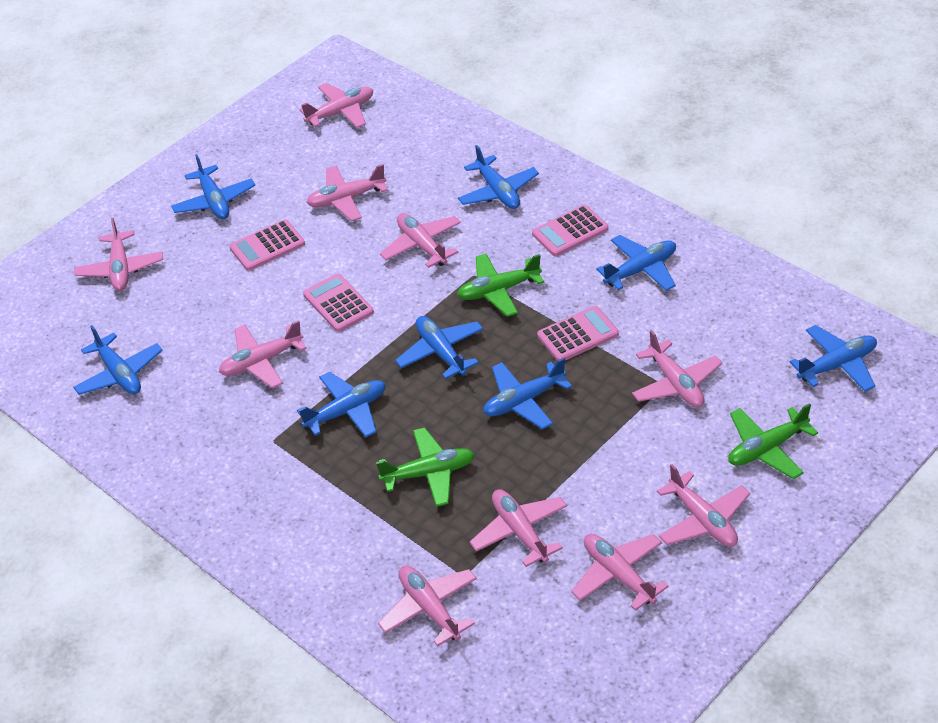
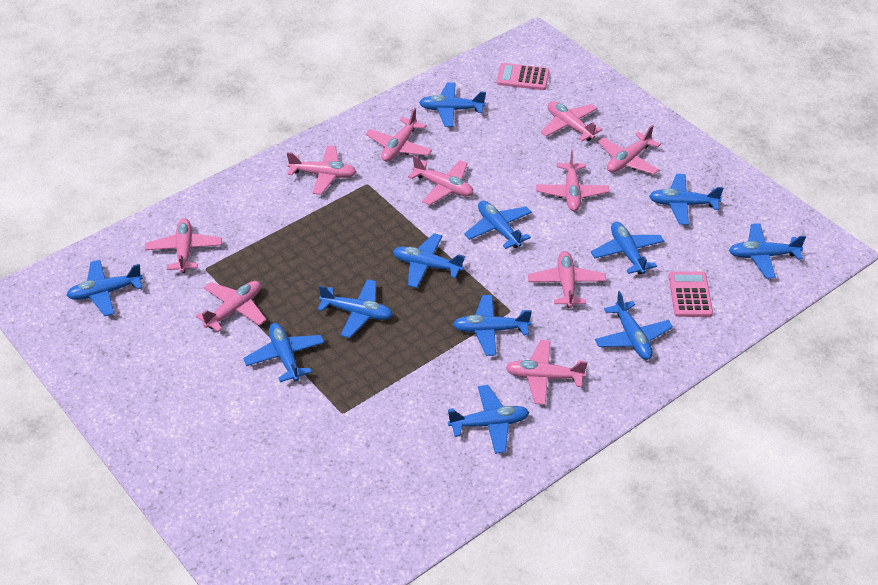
blue plane: [73,325,163,395] [171,154,255,219] [297,372,385,437] [395,316,483,379] [458,145,539,209] [483,358,572,429] [596,235,676,291] [790,325,877,392] = 8 -> [67,260,143,316] [243,323,325,382] [317,279,393,338] [393,233,465,288] [419,82,486,127] [448,385,529,454] [453,295,532,356] [464,201,532,249] [591,222,664,275] [595,291,673,360] [649,174,724,225] [729,223,806,279] = 12
green plane: [376,428,475,507] [457,254,544,317] [728,403,818,479] = 3 -> none = 0
pink calculator: [230,219,305,271] [303,273,374,332] [532,205,608,256] [537,306,619,361] = 4 -> [497,63,550,90] [669,271,713,317] = 2

